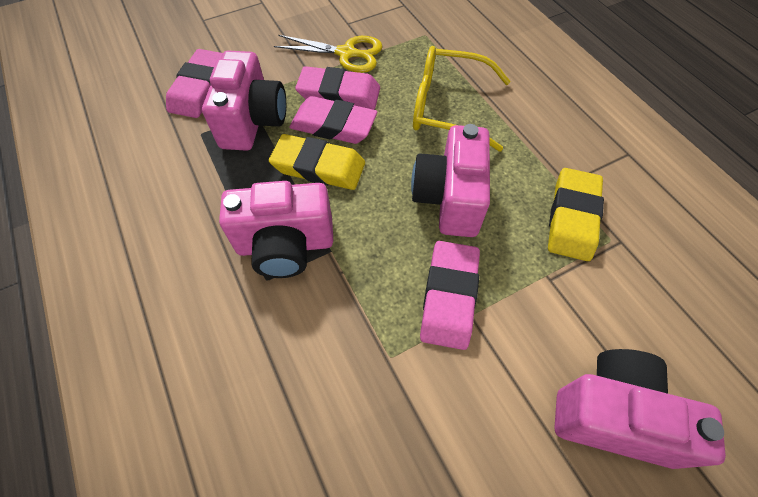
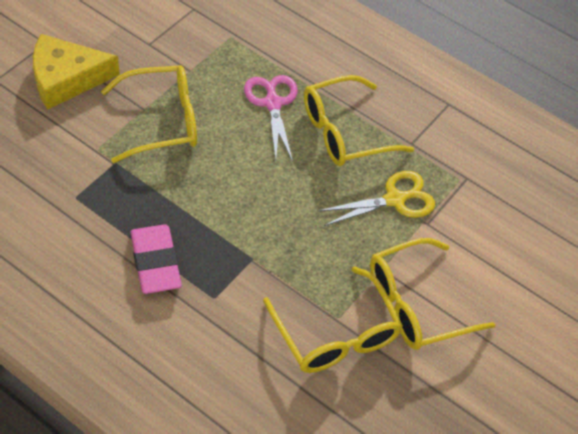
pink camera: [202,51,286,151] [219,181,333,278] [411,124,490,237] [554,349,726,469] = 4 -> none = 0
pink eraser: [166,49,222,118] [289,96,377,144] [295,66,380,109] [420,241,480,350] = 4 -> [130,224,182,294] = 1
pink scissors: none = 0 -> [244,75,298,162] = 1
yellow cheese: none = 0 -> [33,34,120,110] = 1
yellow eraser: [269,134,365,190] [548,168,604,261] = 2 -> none = 0
yellow glasses: [413,46,510,152] = 1 -> [101,65,197,163] [263,266,403,373] [304,75,414,166] [370,238,495,350] = 4

